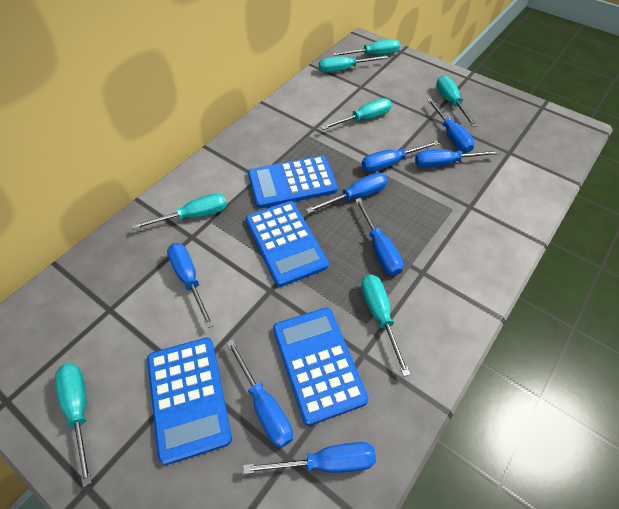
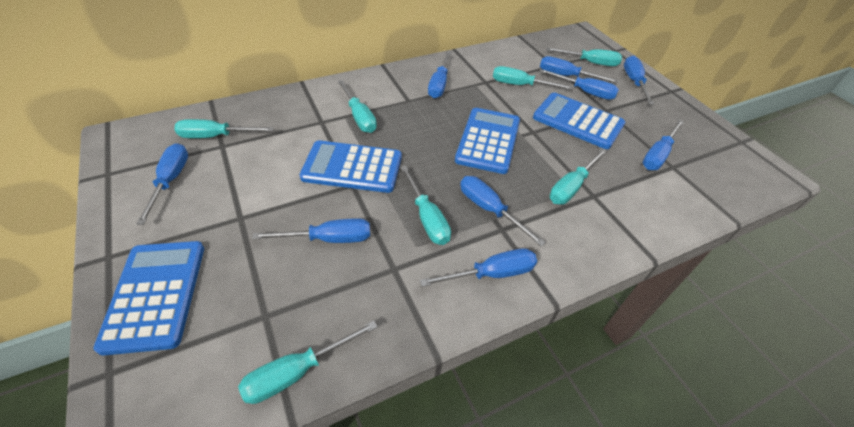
blue screwdriver: [167,243,214,328] [226,339,293,448] [243,442,376,474] [306,173,388,214] [355,198,403,276] [362,141,439,172] [415,149,500,168] [427,99,475,153] = 8 -> [136,143,188,225] [252,218,370,243] [420,248,537,287] [428,51,451,98] [460,176,546,247] [539,69,619,100] [540,56,619,83] [624,55,654,105] [642,120,684,170] = 9

